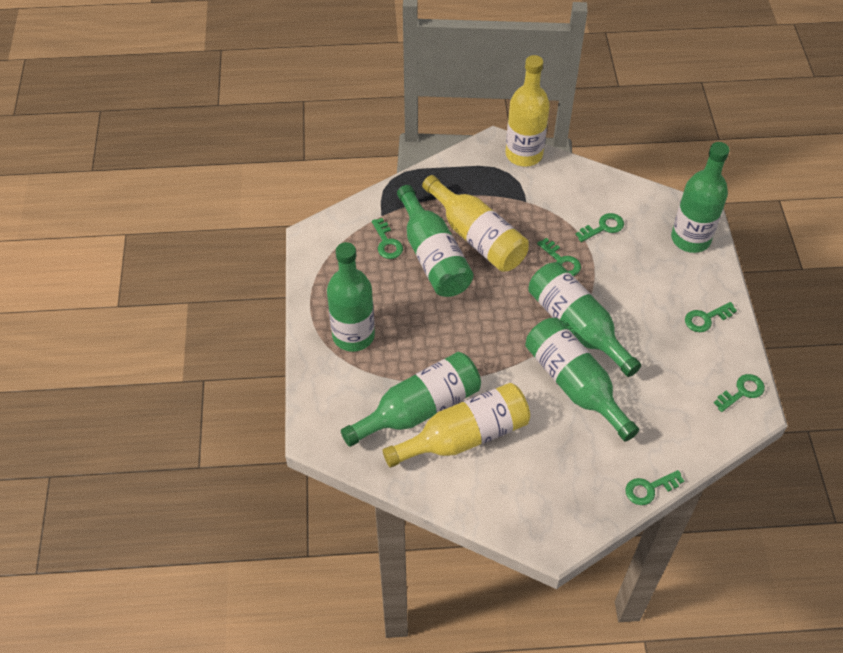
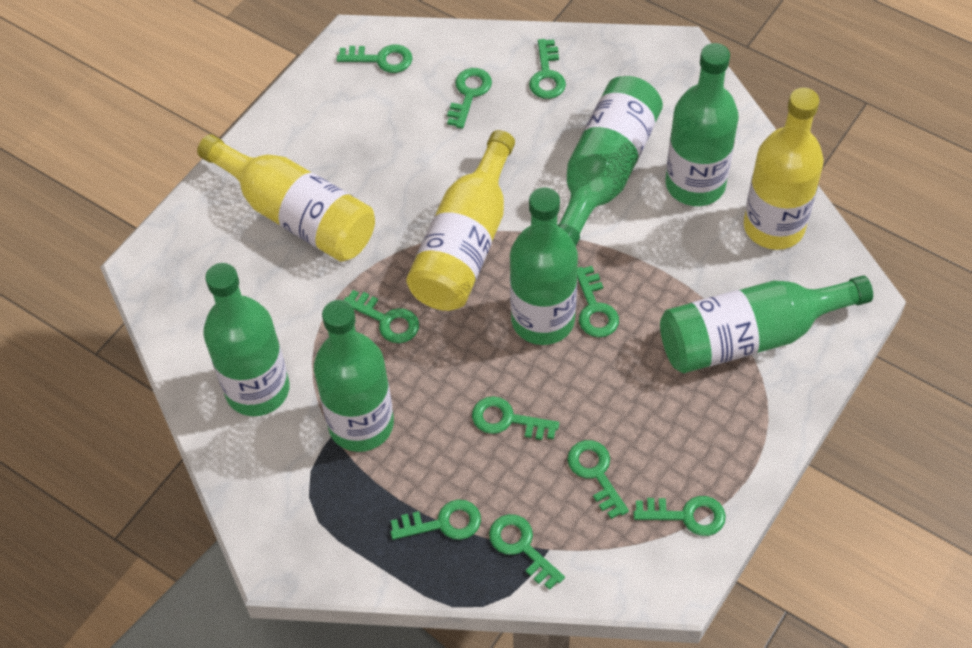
green key: [372,218,403,259] [537,238,581,276] [575,213,624,242] [625,470,684,505] [685,302,737,332] [714,374,765,412] = 6 -> [337,45,412,73] [344,290,419,343] [390,500,481,540] [447,68,492,129] [472,396,559,440] [489,514,565,590] [529,39,566,99] [567,440,629,519] [577,266,619,338] [633,496,726,536] = 10

